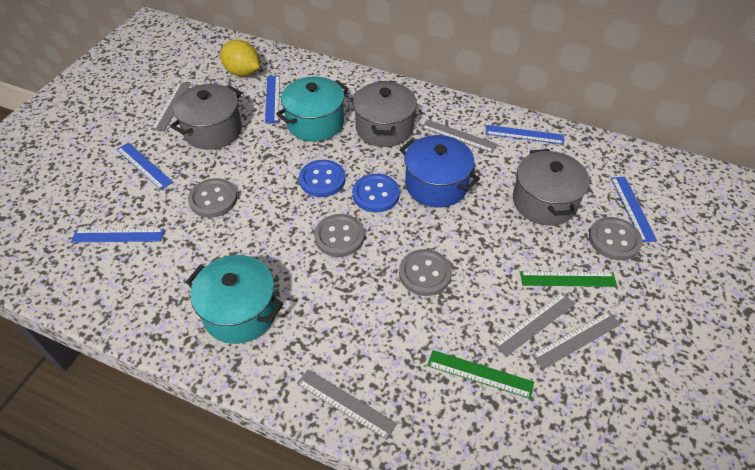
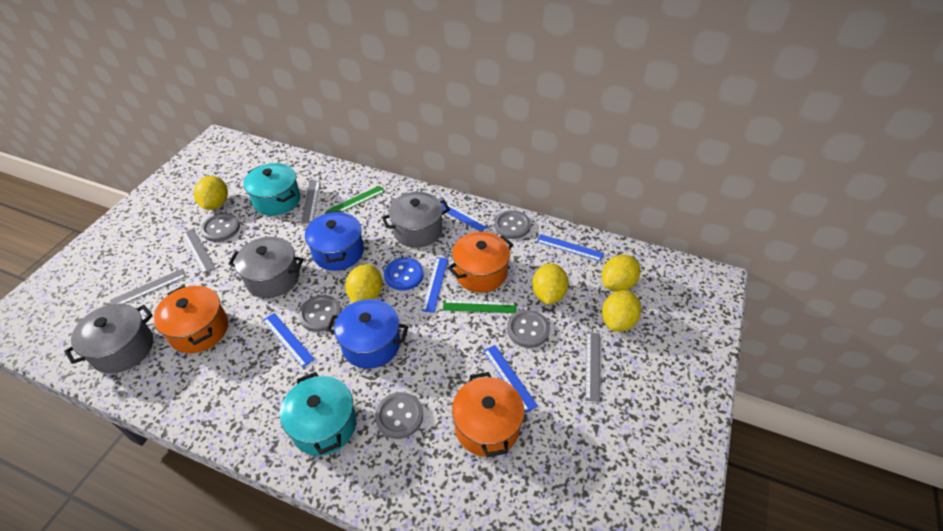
blue button: [299,160,345,197] [353,174,400,212] = 2 -> [384,258,424,291] = 1
blue pot: [399,135,480,208] = 1 -> [305,211,364,271] [327,299,409,369] = 2
grey button: [188,178,237,218] [314,214,364,257] [399,249,452,296] [589,217,642,260] = 4 -> [201,213,240,242] [298,295,341,332] [375,392,423,439] [494,210,531,239] [507,310,550,348] = 5
grey ruler: [151,82,190,131] [297,369,397,440] [421,119,498,153] [494,292,575,357] [532,311,621,370] = 5 -> [110,269,186,304] [182,229,215,274] [301,181,320,224] [585,332,600,402] = 4
orange pot: none = 0 -> [153,286,228,353] [448,232,513,293] [452,372,524,457] = 3
yellow lemon: [220,40,260,77] = 1 -> [194,176,228,210] [345,264,383,303] [532,263,568,304] [602,255,641,291] [602,290,641,331] = 5

